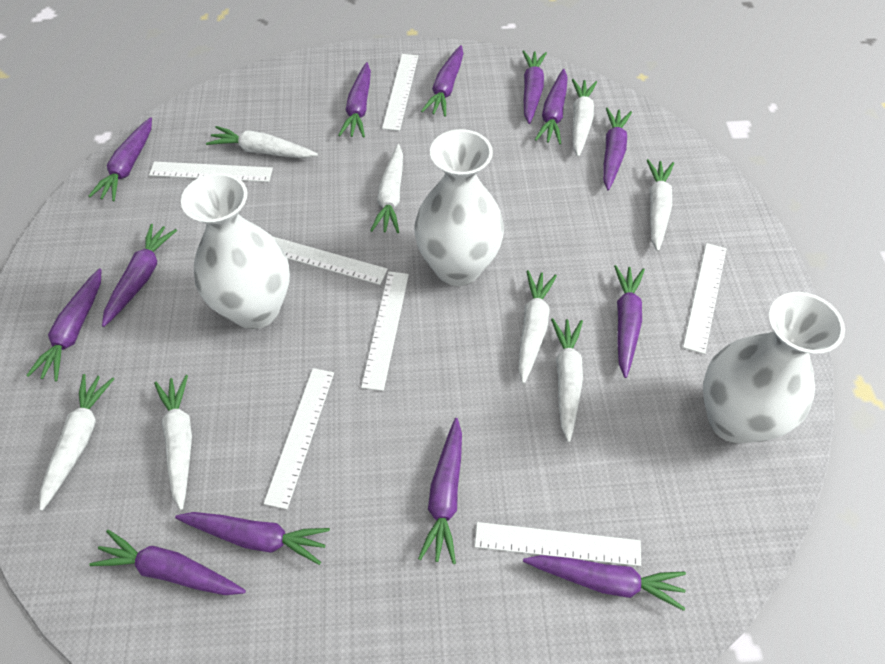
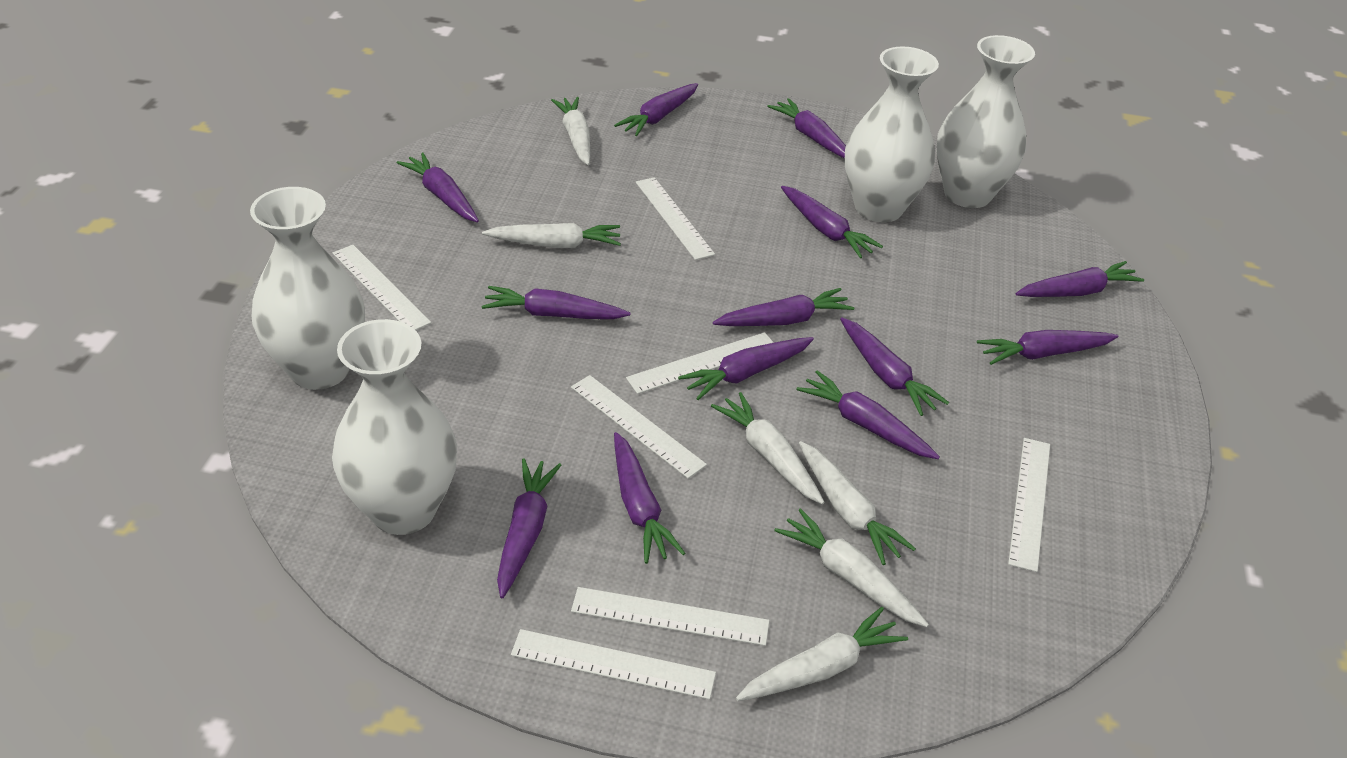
white carrot: [39,374,114,511] [154,375,192,510] [206,126,318,158] [370,144,403,233] [518,270,557,384] [551,318,583,442] [572,79,597,157] [647,159,674,251] = 8 -> [482,223,621,248] [551,97,590,165] [711,392,824,504] [736,607,908,701] [774,508,929,627] [799,441,916,565] = 6
white vase: [181,173,290,329] [414,129,504,286] [703,292,845,444] = 3 -> [250,187,365,390] [332,319,457,535] [844,46,939,223] [936,35,1035,208] = 4

